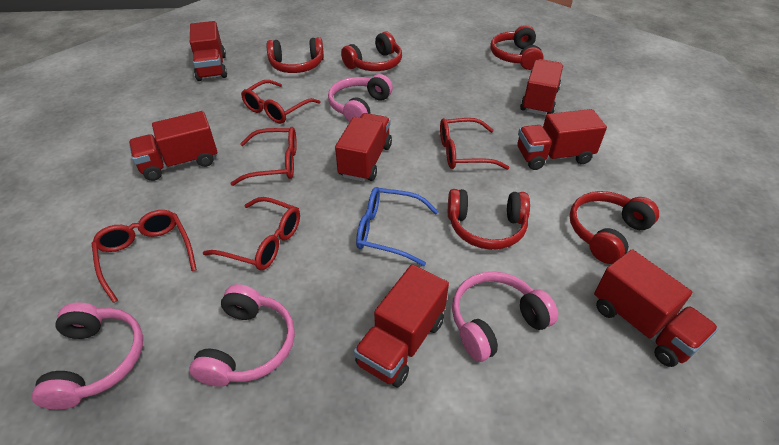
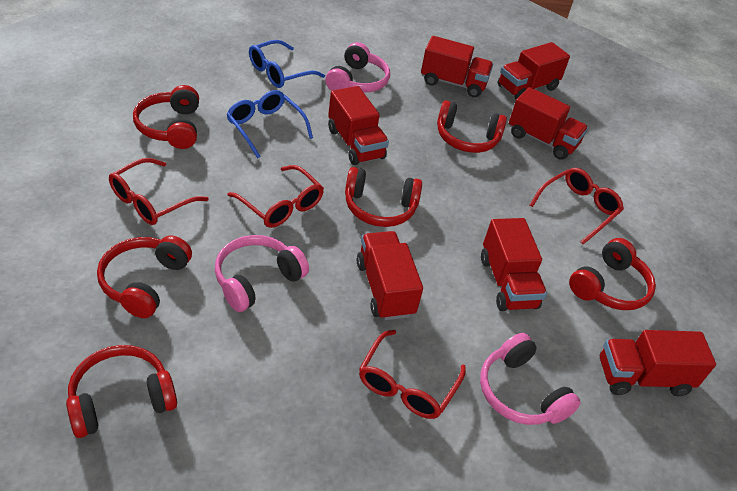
blue glasses: [356,187,438,266] = 1 -> [226,90,313,158] [249,40,325,88] = 2
pink headphones: [32,302,143,410] [189,284,295,387] [328,74,393,122] [452,271,558,362] = 4 -> [215,235,309,312] [325,42,390,93] [480,333,581,425] = 3
red glasses: [91,210,197,303] [203,197,300,270] [230,127,297,186] [241,80,321,124] [440,118,509,170] = 5 -> [109,158,209,225] [227,165,324,228] [359,330,466,419] [530,168,624,244] = 4
red headphones: [266,37,324,73] [341,32,402,71] [448,189,530,250] [490,25,543,70] [569,191,659,264] = 5 -> [66,345,177,438] [97,236,192,318] [133,85,199,149] [345,167,422,227] [437,100,507,153] [569,238,656,310] = 6

